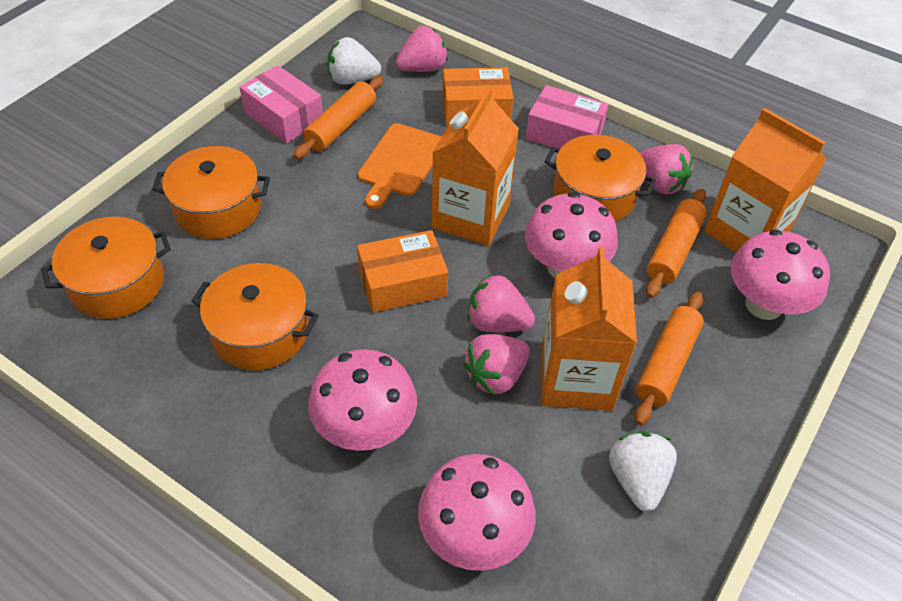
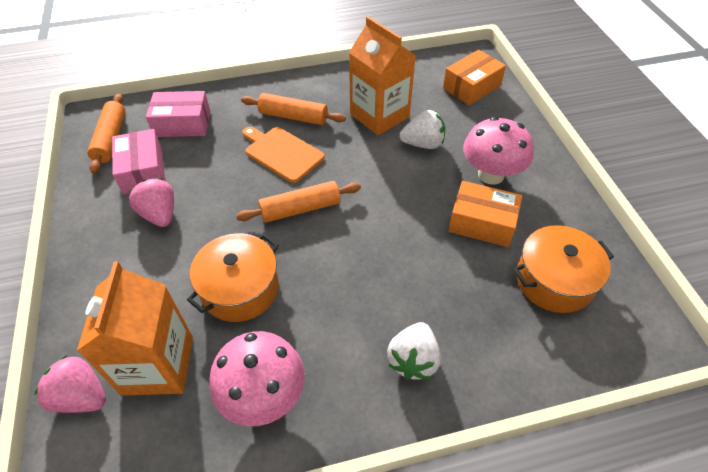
orange carton: [432,87,519,246] [541,246,637,411] [704,108,826,252] = 3 -> [77,262,193,396] [349,16,416,135] = 2
orange pot: [41,217,171,319] [152,146,270,239] [191,263,319,370] [544,135,656,222] = 4 -> [187,234,279,322] [513,225,614,313] = 2
pink mushroom: [308,349,417,451] [418,454,536,571] [525,192,618,278] [731,229,830,320] = 4 -> [209,331,305,426] [463,117,534,185] = 2
pink strawberry: [396,26,448,72] [463,334,530,395] [468,274,535,332] [639,144,693,195] = 4 -> [34,355,106,413] [129,178,174,227] = 2

